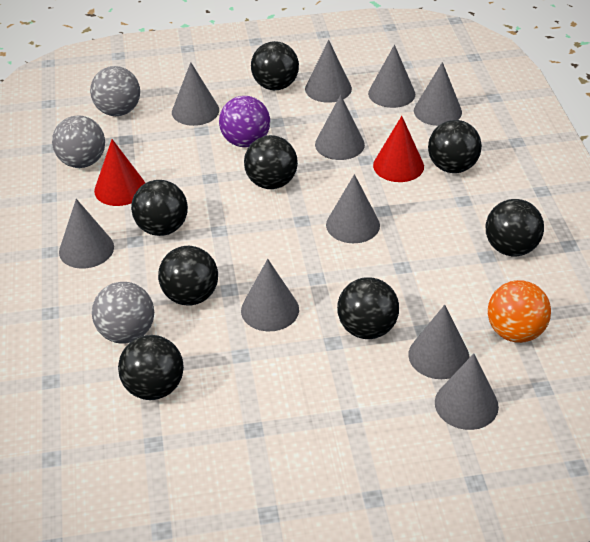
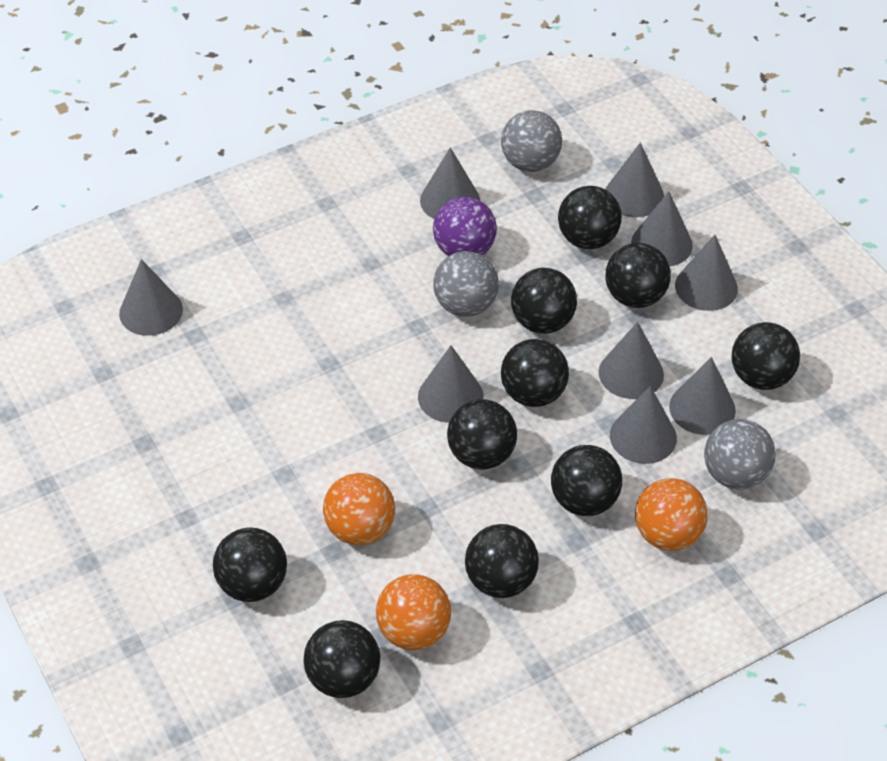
black ball: [118,335,184,400] [131,180,188,236] [158,246,218,306] [244,135,298,189] [251,41,299,90] [337,277,399,339] [428,120,482,173] [486,199,544,257] = 8 -> [213,527,287,602] [304,620,380,698] [447,399,517,470] [465,524,539,598] [501,339,569,407] [511,268,577,334] [551,445,622,516] [558,186,622,249] [605,243,671,308] [732,322,800,390] = 10
grey cone: [59,199,114,269] [172,62,219,126] [241,259,299,331] [305,40,352,103] [315,95,365,160] [326,174,380,243] [368,45,415,108] [408,305,469,379] [414,62,462,126] [435,354,499,430] = 10 -> [119,259,183,336] [418,345,484,423] [420,147,480,219] [599,322,664,399] [605,142,664,217] [610,386,677,464] [631,191,693,266] [669,357,736,435] [675,235,738,311] = 9
orange ball: [488,280,551,343] = 1 -> [323,473,395,545] [376,574,451,650] [635,478,708,551] = 3
red cone: [94,139,145,206] [373,116,424,182] = 2 -> none = 0

